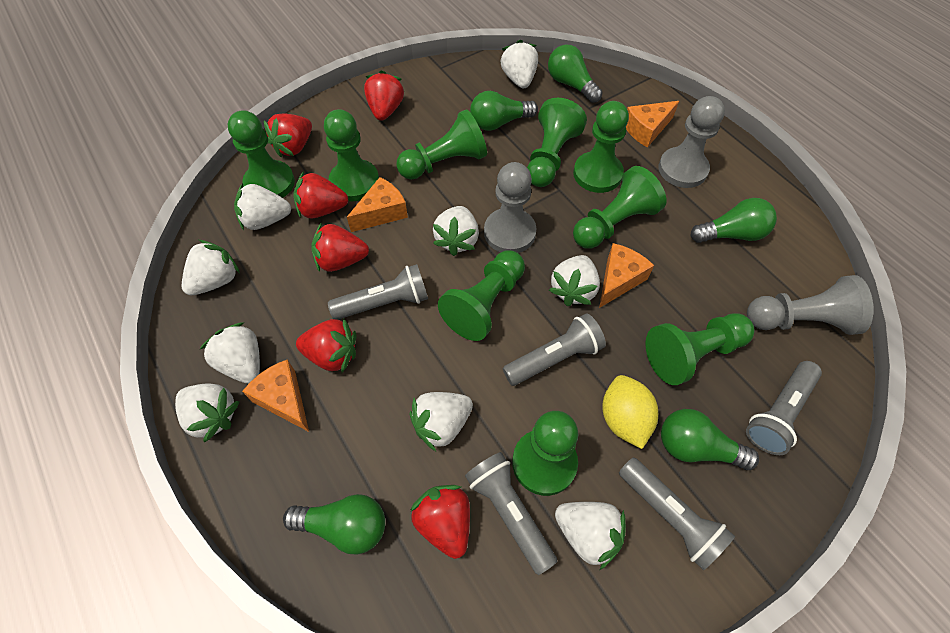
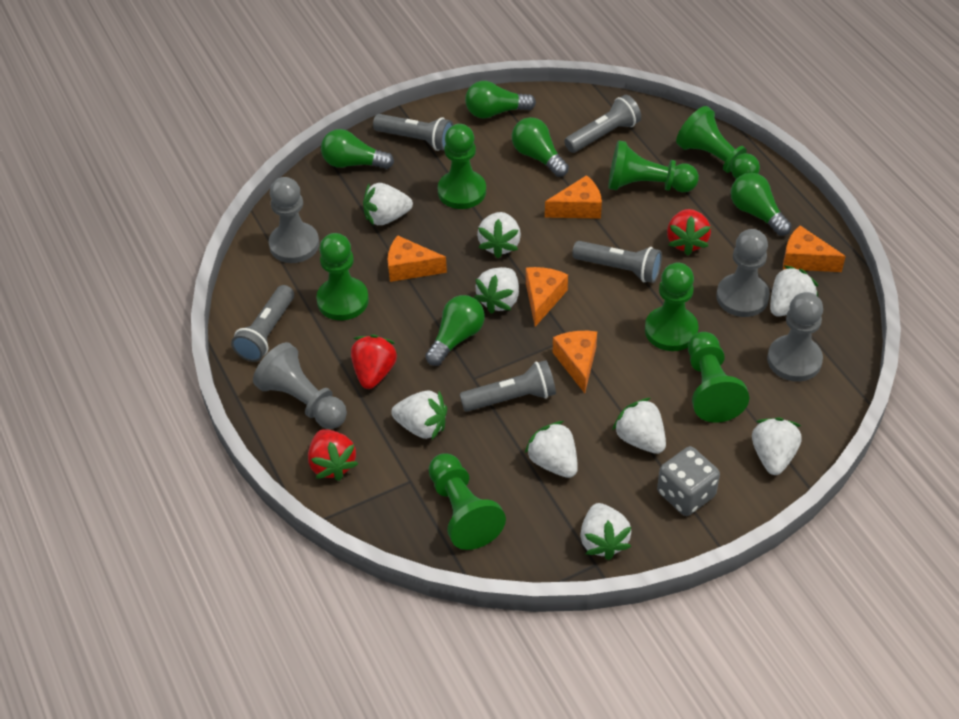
green pawn: [228,110,295,198] [324,109,379,201] [396,109,487,180] [438,250,525,341] [512,411,578,496] [527,98,587,187] [573,101,629,193] [573,166,666,249] [645,313,755,385] = 9 -> [316,233,369,320] [428,453,506,550] [438,124,486,209] [608,140,699,192] [645,263,699,351] [676,106,760,179] [688,332,749,423] = 7
grey dice: none = 0 -> [657,446,720,516] = 1
grey pawn: [484,162,536,253] [659,96,725,188] [747,275,873,335] = 3 -> [253,342,347,429] [269,177,319,263] [716,229,770,317] [767,292,823,382] = 4
orange cheese: [242,359,309,432] [347,177,408,232] [599,243,654,308] [626,101,679,148] = 4 -> [388,235,447,282] [526,267,568,327] [545,175,602,219] [553,331,597,393] [783,225,846,272] = 5
red strawberry: [264,113,312,157] [293,172,348,219] [296,319,356,373] [311,222,369,272] [364,70,404,121] [410,485,470,559] = 6 -> [308,429,358,481] [351,335,397,389] [667,209,711,256] = 3
yellow lemon: [602,375,658,449] = 1 -> none = 0

